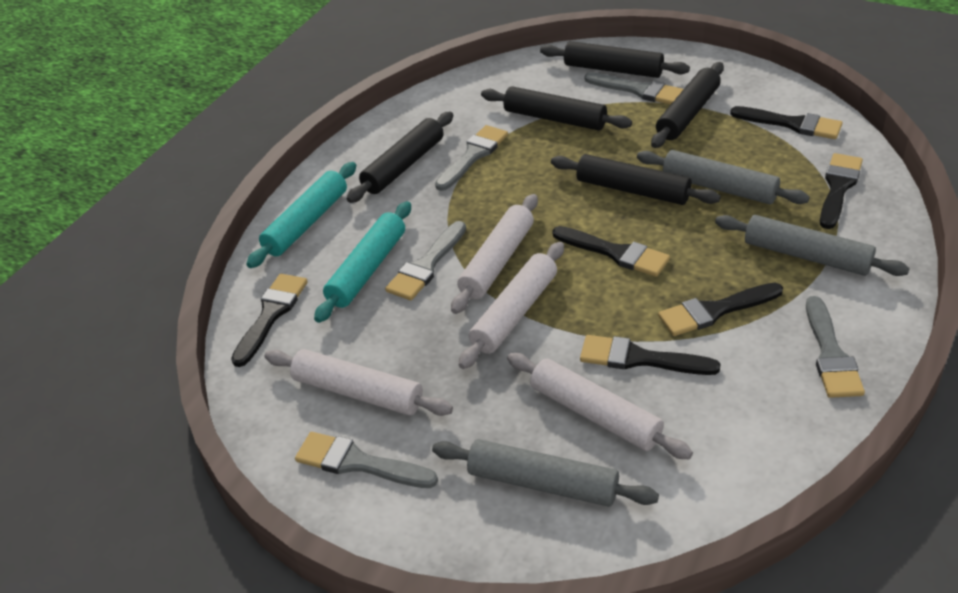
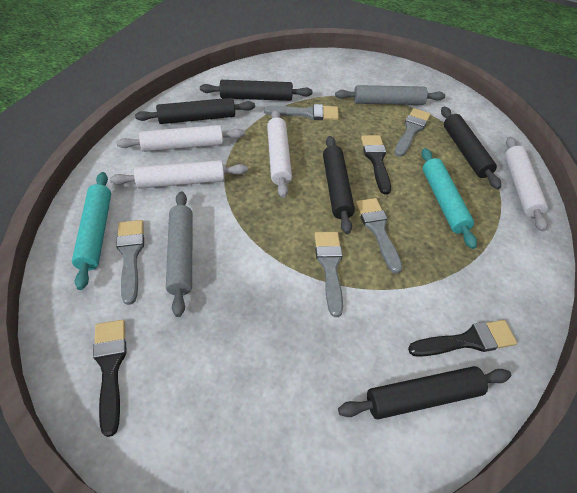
black brush: [231,274,308,367] [553,226,670,277] [580,335,721,375] [658,283,783,336] [730,106,842,139] [820,153,863,229] = 6 -> [93,320,126,437] [361,135,391,195] [408,320,517,357] = 3
grey rolling pin: [432,439,659,507] [637,150,810,204] [715,215,910,276] = 3 -> [166,191,193,317] [335,85,445,105] = 2

